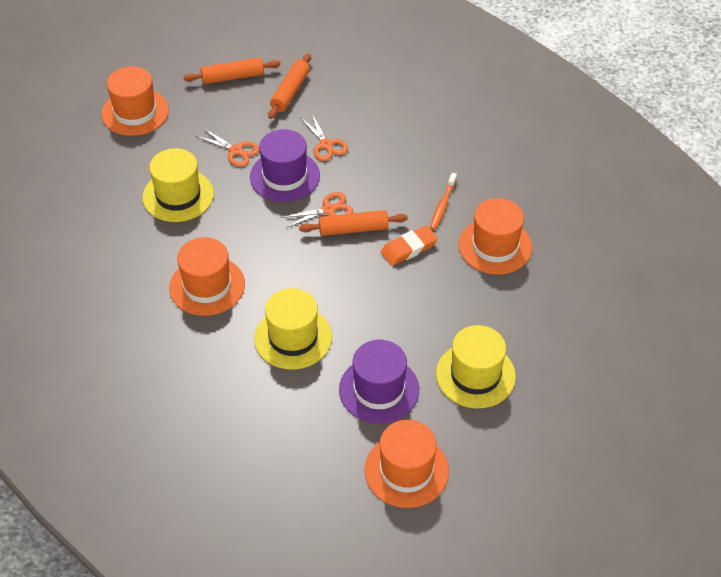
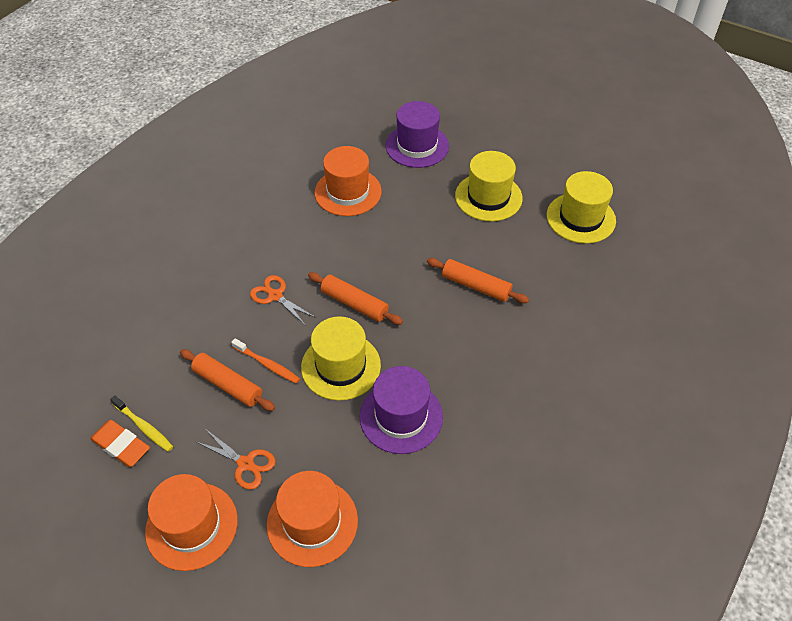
orange hat: [101,66,169,136] [169,237,245,316] [365,420,449,508] [459,198,532,275] = 4 -> [145,474,238,571] [267,471,358,567] [314,146,382,216] = 3
orange scissors: [195,128,260,167] [281,192,353,228] [300,114,348,161] = 3 -> [197,430,276,489] [250,275,316,326] = 2
yellow toothbrush: none = 0 -> [110,396,173,452] = 1

